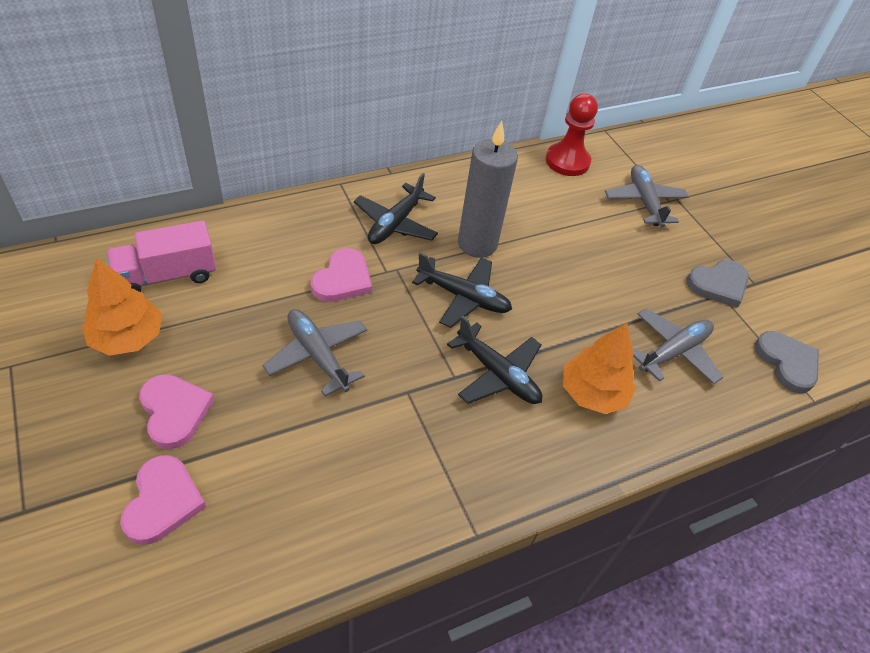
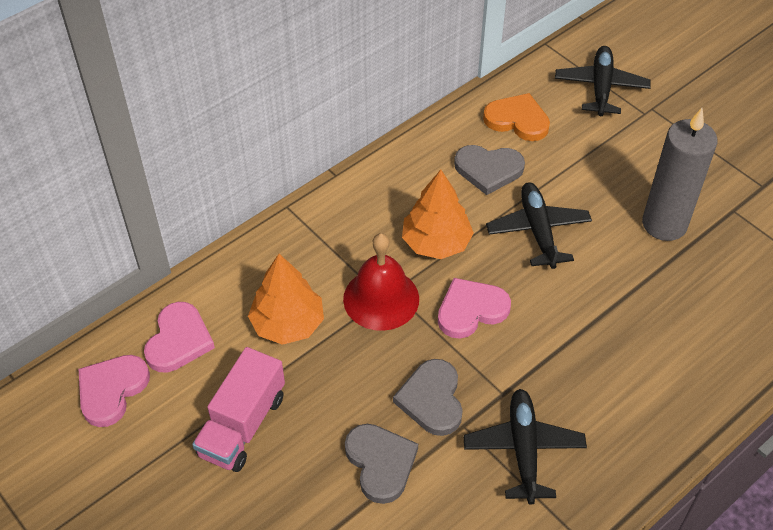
grey heart: [686,260,749,308] [755,331,819,393] = 2 -> [345,424,418,504] [393,359,463,436] [454,145,525,195] = 3
grey plane: [263,309,367,396] [605,165,689,227] [633,308,723,384] = 3 -> none = 0
orange heart: none = 0 -> [483,93,550,141] = 1
red bell: none = 0 -> [343,233,419,331] = 1
red pawn: [546,94,598,176] = 1 -> none = 0

